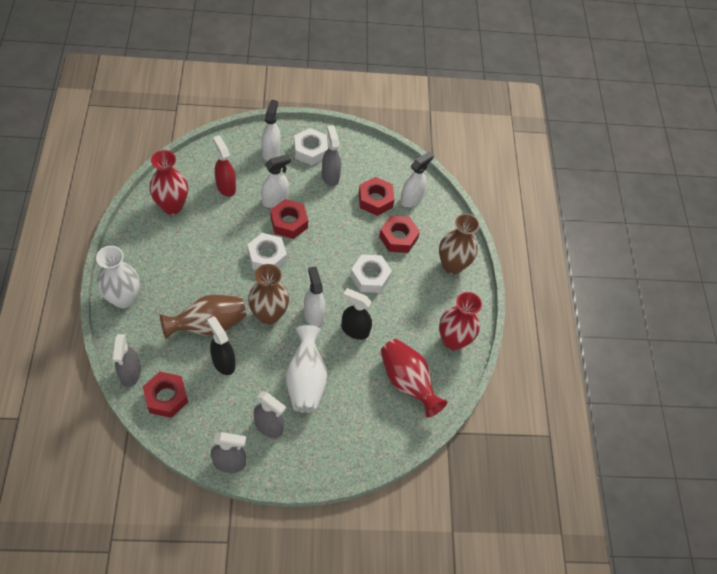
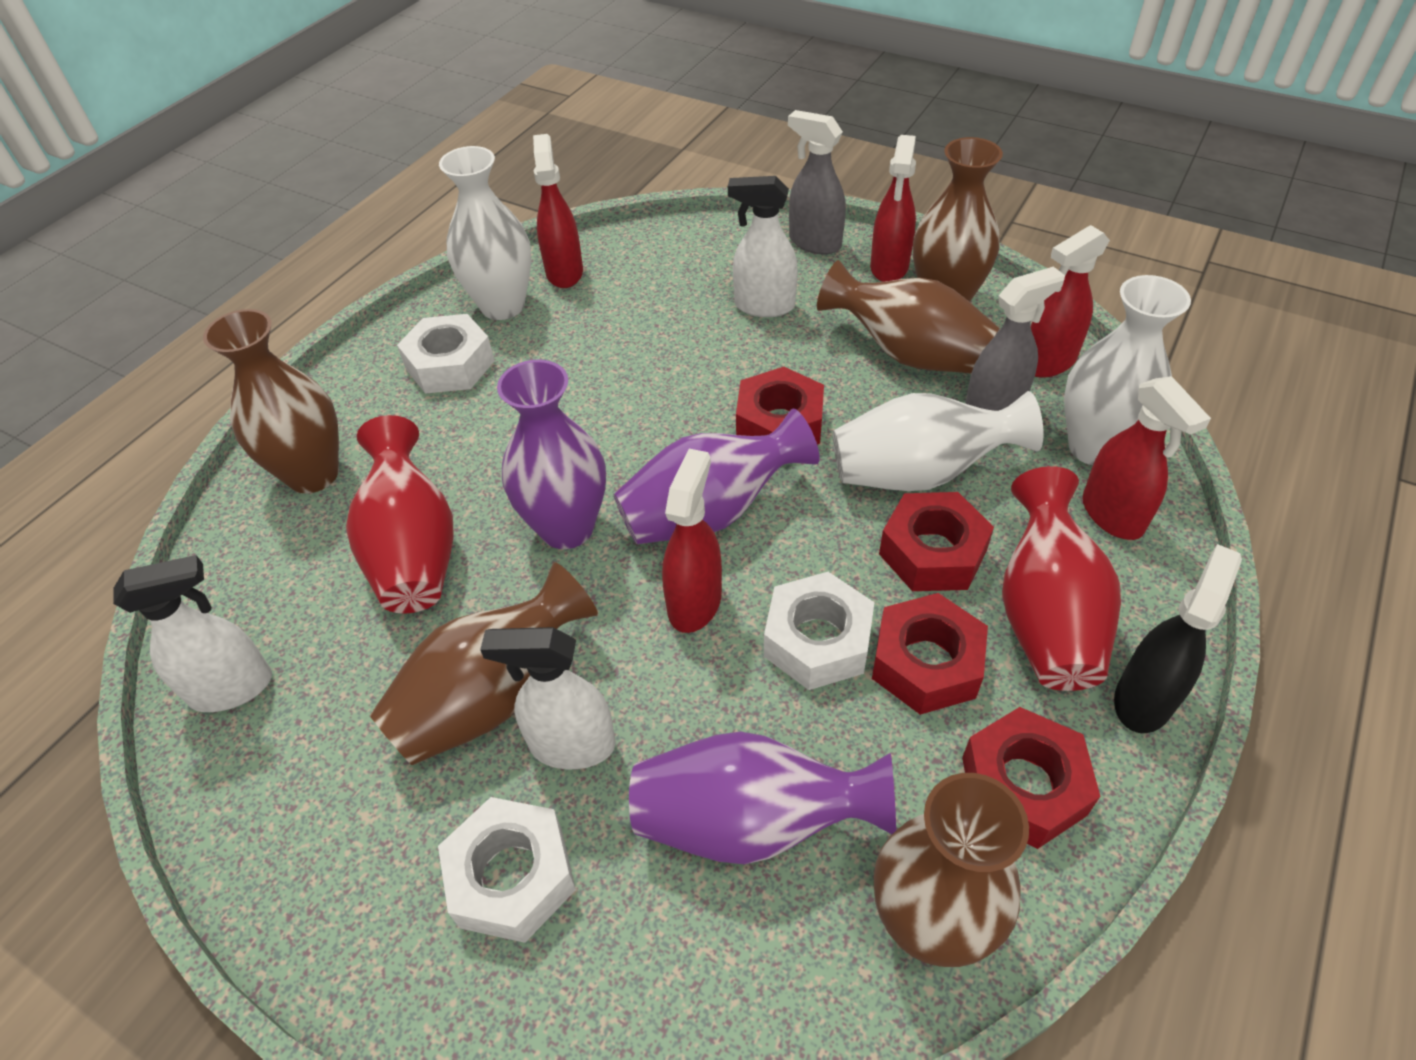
black spray bottle: [207,316,235,375] [341,288,372,340] = 2 -> [1114,544,1242,733] = 1
brown vase: [160,295,246,339] [248,264,289,325] [439,213,480,274] = 3 -> [203,309,339,493] [370,562,598,765] [817,260,1000,373] [874,773,1029,967] [913,137,1003,302] = 5
grey spray bottle: [112,334,141,387] [211,432,246,473] [253,391,286,438] [322,125,341,187] = 4 -> [788,110,846,254] [965,267,1065,411] = 2
purple vase: none = 0 -> [497,360,606,549] [614,408,820,544] [629,731,896,865] = 3
red spray bottle: [213,135,236,197] = 1 -> [533,134,583,288] [662,449,722,633] [870,135,916,282] [1030,225,1110,378] [1082,376,1211,540] = 5
red vase: [149,150,188,215] [380,339,447,418] [439,292,482,350] = 3 -> [346,415,453,613] [1002,466,1121,691] = 2
white spray bottle: [261,99,281,161] [261,154,291,208] [304,267,325,327] [400,151,434,207] = 4 -> [113,555,272,712] [480,627,615,769] [728,176,798,317] = 3
white vase: [96,246,140,308] [286,325,327,413] = 2 -> [439,146,531,320] [833,391,1044,491] [1064,275,1191,466] = 3

